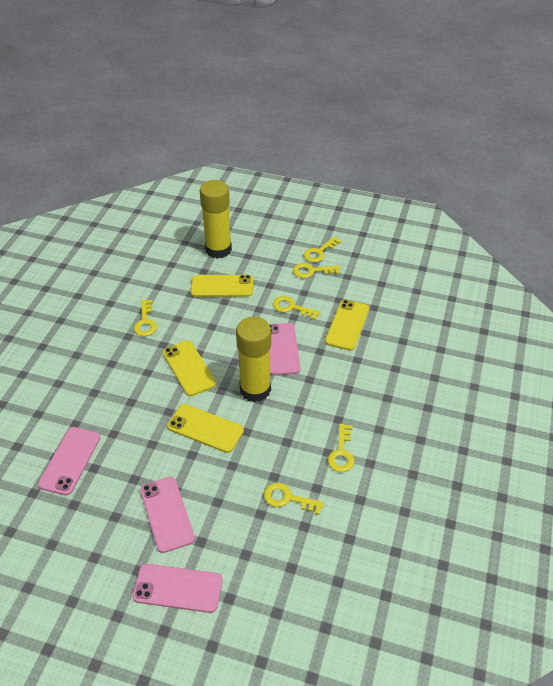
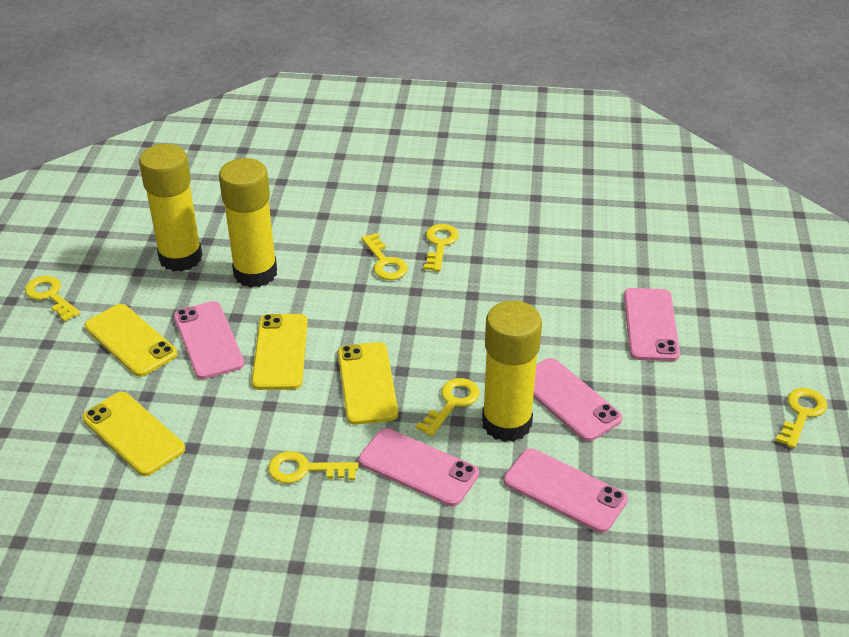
pink phone: [38,427,100,496] [132,564,223,613] [140,477,195,553] [269,323,301,375] = 4 -> [174,301,244,379] [359,428,479,506] [504,449,628,533] [533,358,622,442] [624,288,680,361] = 5
yellow glue stick: [200,180,232,259] [236,317,271,402] = 2 -> [139,144,203,272] [219,158,277,287] [482,301,542,442] = 3

